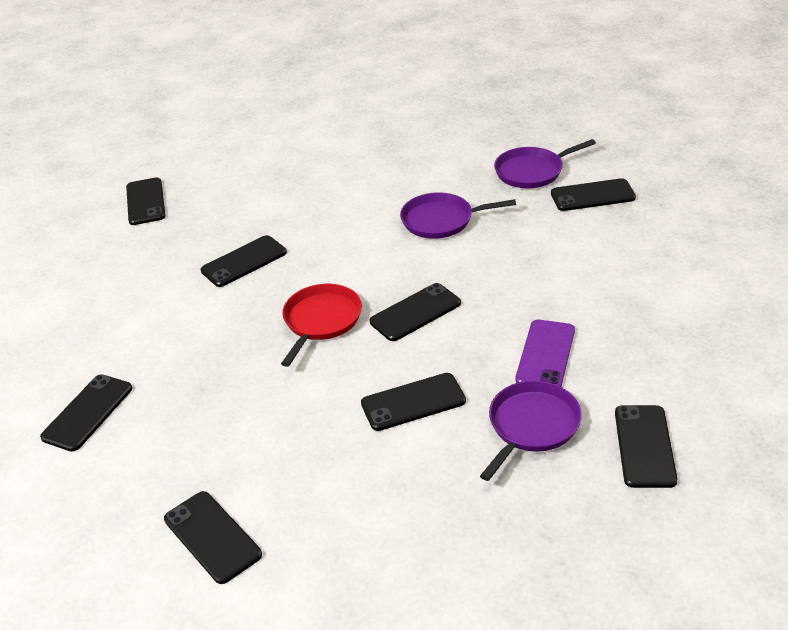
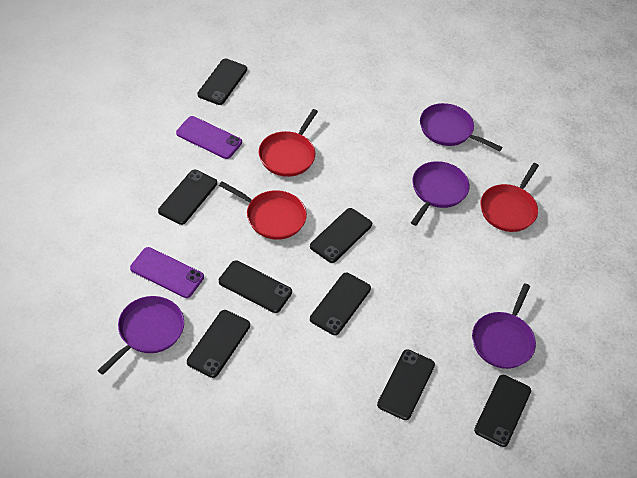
purple pan: [400,192,516,239] [480,381,582,481] [494,139,596,188] = 3 -> [98,296,184,375] [411,161,469,226] [420,103,503,151] [472,283,536,369] = 4
purple phone: [516,319,575,387] = 1 -> [130,247,204,298] [176,116,242,159] = 2
red pan: [281,284,362,367] = 1 -> [219,181,307,240] [259,109,318,177] [481,163,539,232] = 3

